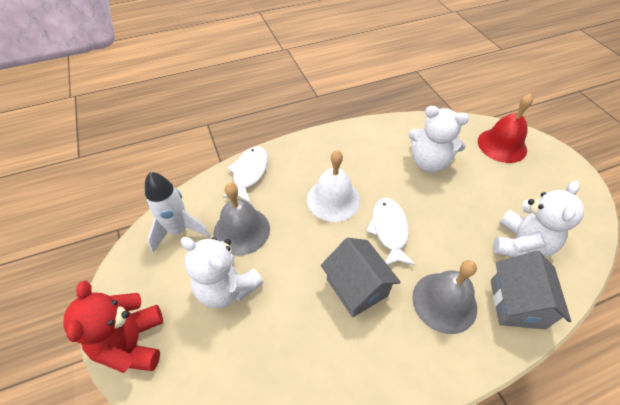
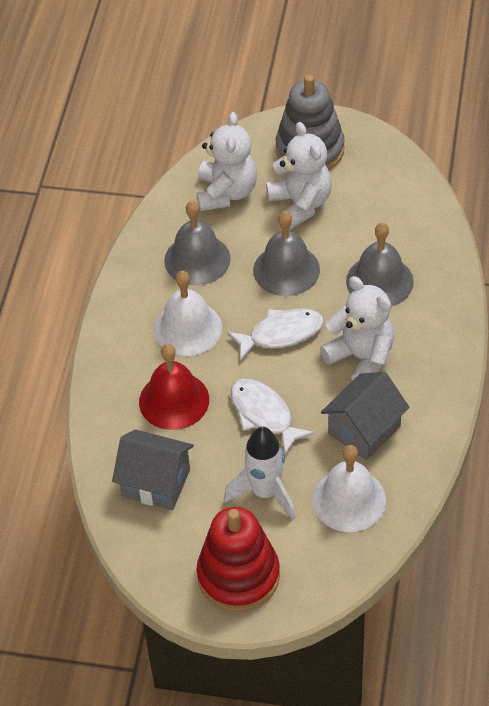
grey bell: [213,183,270,255] [412,260,477,334] = 2 -> [164,201,231,286] [253,211,320,296] [346,223,414,306] = 3
grey stacking toy: none = 0 -> [276,75,345,170] = 1
red stacking toy: none = 0 -> [197,507,280,612] = 1
red teddy bear: [63,281,163,373] = 1 -> none = 0
white bell: [307,150,360,222] = 1 -> [154,271,222,356] [312,445,386,532] = 2

